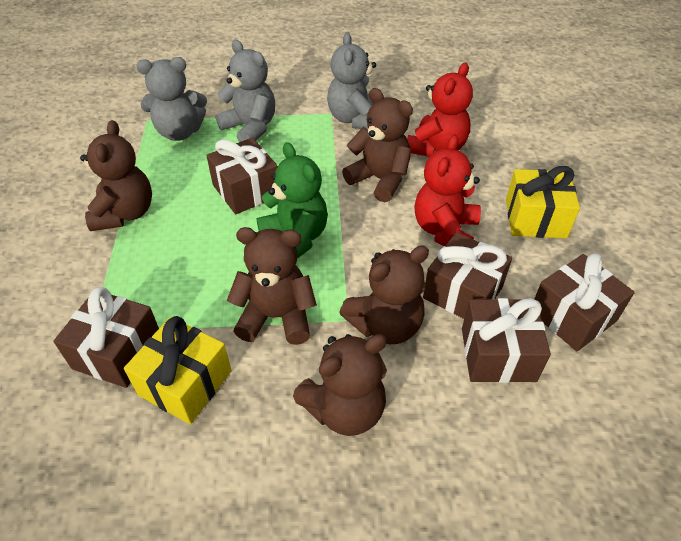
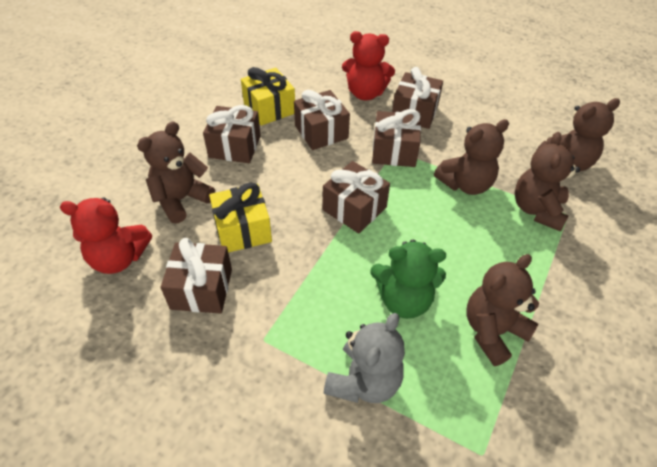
brown gift: [53,287,159,388] [206,138,278,214] [423,232,512,319] [462,298,551,383] [534,254,635,351] = 5 -> [161,238,232,313] [203,105,261,163] [294,90,350,150] [323,161,390,233] [372,109,421,167] [392,67,443,129] = 6
grey teddy bear: [137,57,207,141] [215,40,275,142] [327,32,376,130] = 3 -> [324,313,405,403] = 1

